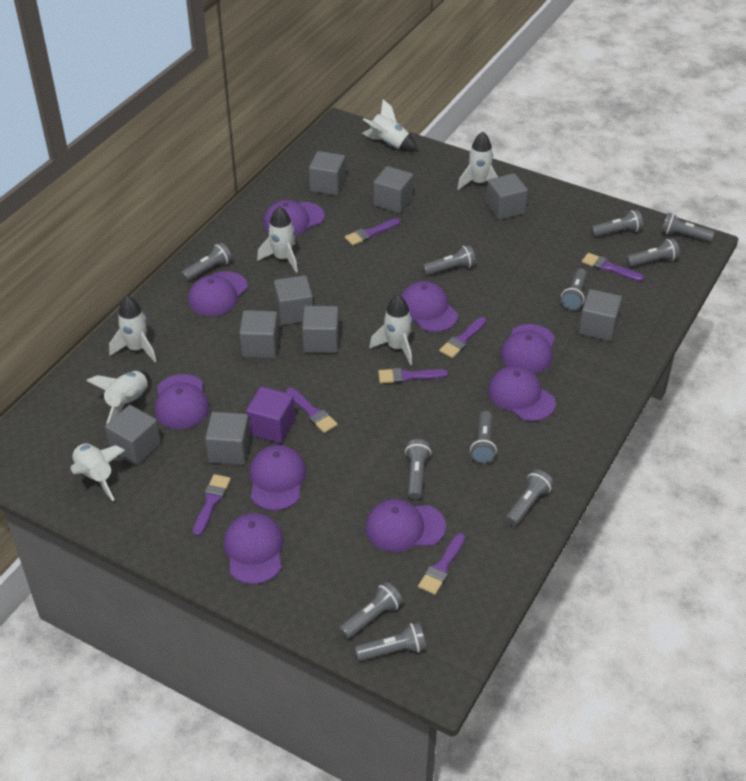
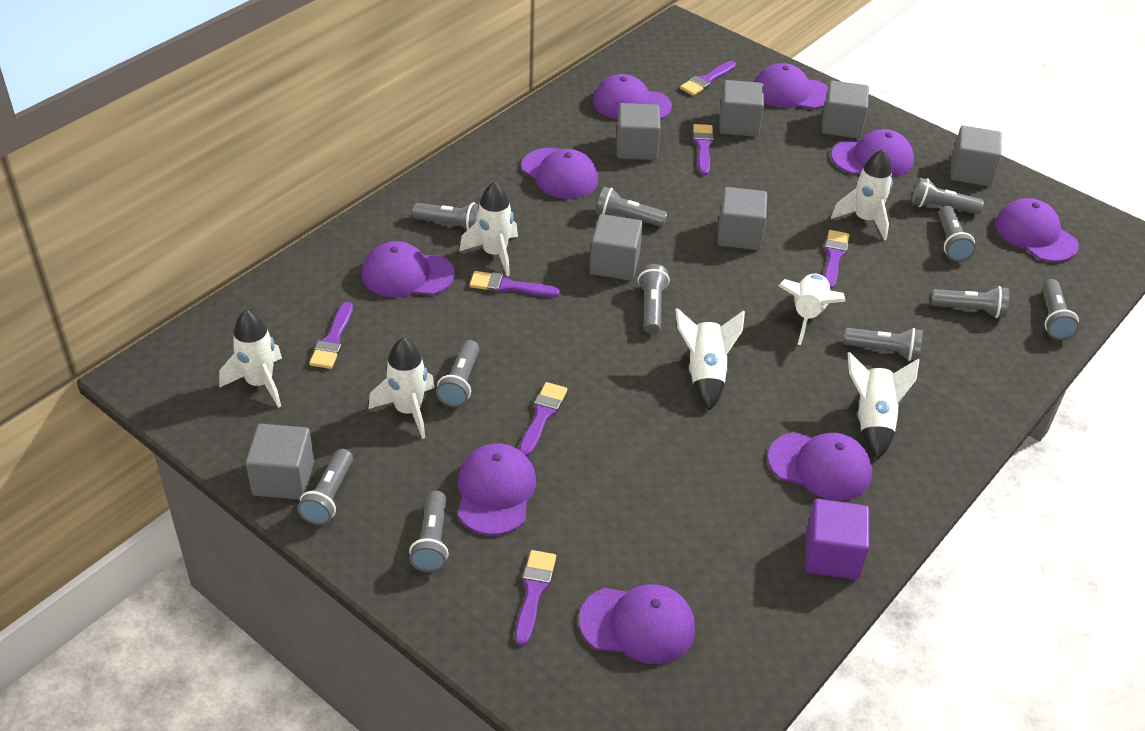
grey cube: [105,405,161,465] [205,412,251,465] [239,310,279,358] [274,275,313,325] [302,306,339,353] [309,151,346,196] [374,166,413,213] [486,173,528,220] [579,289,622,341] = 9 -> [245,424,314,500] [590,214,643,281] [617,103,661,160] [717,187,767,250] [719,80,764,137] [822,81,869,139] [950,125,1002,186] = 7

